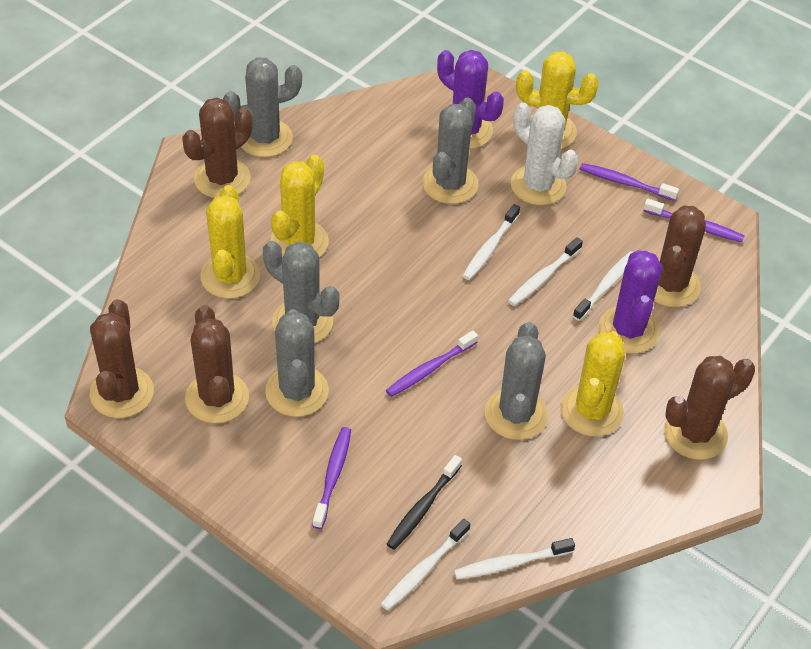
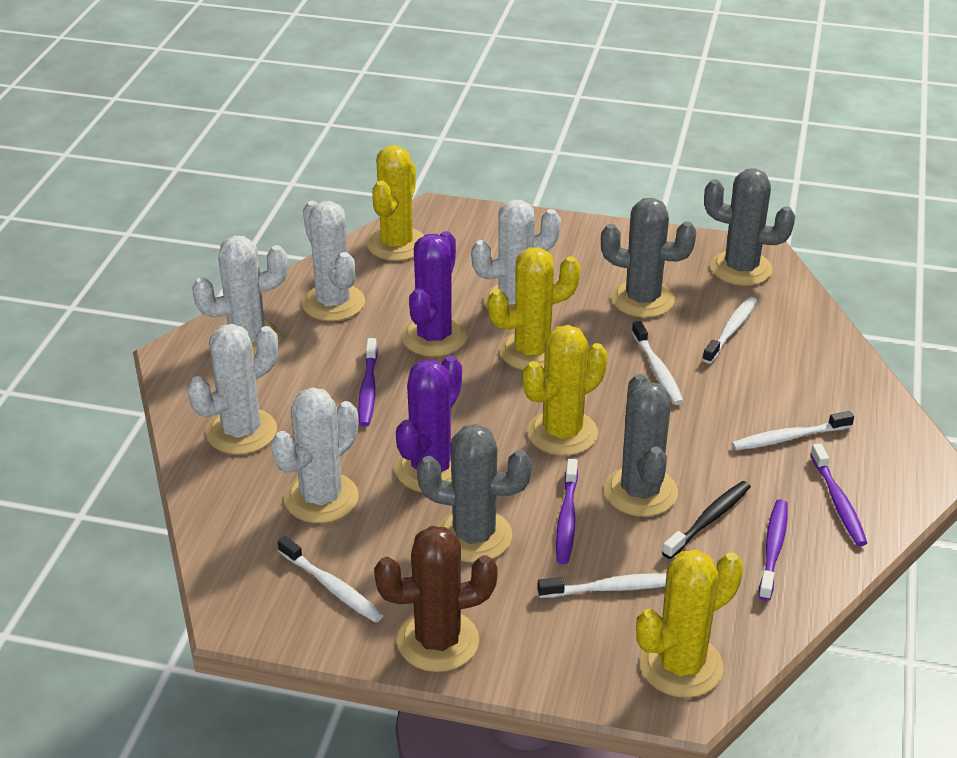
brown cactus: [90,299,154,418] [182,97,252,198] [185,305,249,423] [654,206,706,307] [664,356,755,460] = 5 -> [374,526,498,672] = 1
grey cactus: [223,57,302,157] [263,241,339,343] [265,309,329,417] [423,98,478,204] [485,322,548,440] = 5 -> [417,424,532,563] [601,198,697,318] [604,374,678,517] [704,168,795,286] = 4
white cactus: [511,103,578,205] = 1 -> [187,324,278,455] [192,236,288,356] [271,387,359,523] [302,201,365,321] [471,200,561,309] = 5

